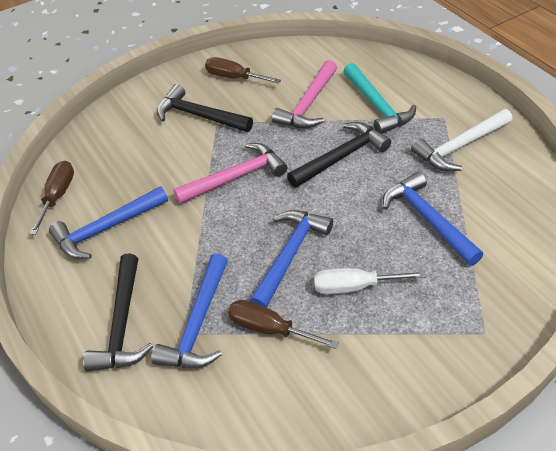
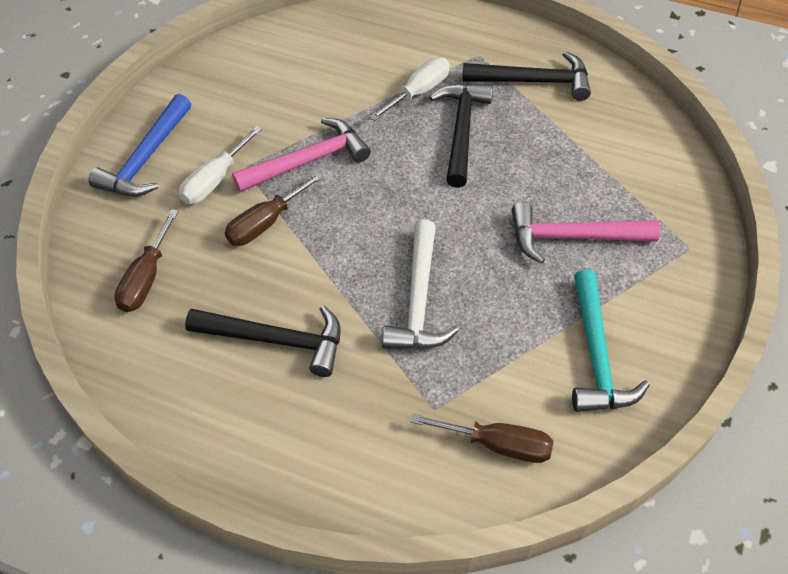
blue hammer: [49,186,168,259] [151,253,228,368] [249,210,333,308] [383,172,483,266] = 4 -> [88,94,191,197] = 1
white screwdriver: [314,268,426,294] = 1 -> [179,126,262,204] [369,57,450,121] = 2

